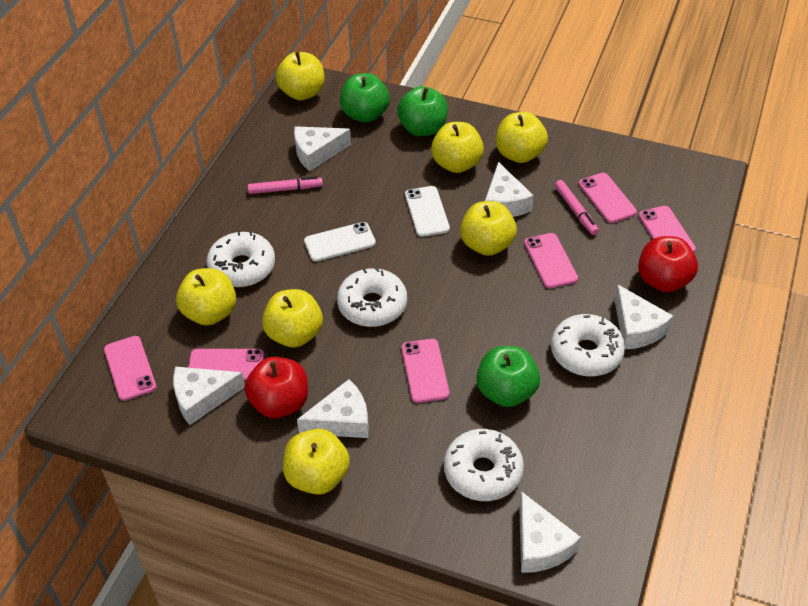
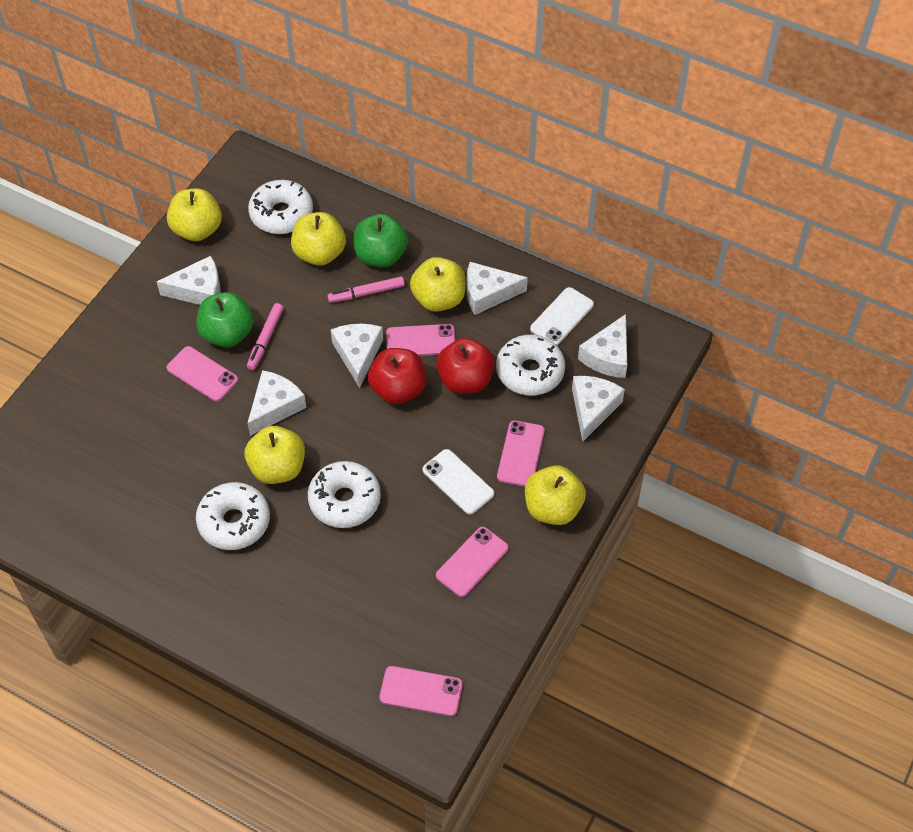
green apple: [340,73,390,123] [397,86,448,136] [476,346,540,407] = 3 -> [197,292,254,348] [353,214,408,267] = 2
pink phone: [104,336,156,401] [188,349,264,381] [402,339,450,403] [524,233,578,288] [579,173,637,223] [639,206,696,252] = 6 -> [166,346,238,402] [379,666,463,716] [386,324,456,356] [436,527,509,597] [497,420,545,487] = 5
yellow apple: [176,268,236,325] [262,289,323,347] [276,52,325,100] [283,429,350,495] [431,122,484,173] [460,201,517,256] [496,112,548,163] = 7 -> [167,188,222,241] [245,426,305,484] [291,212,346,266] [410,257,466,312] [525,465,586,525] = 5

